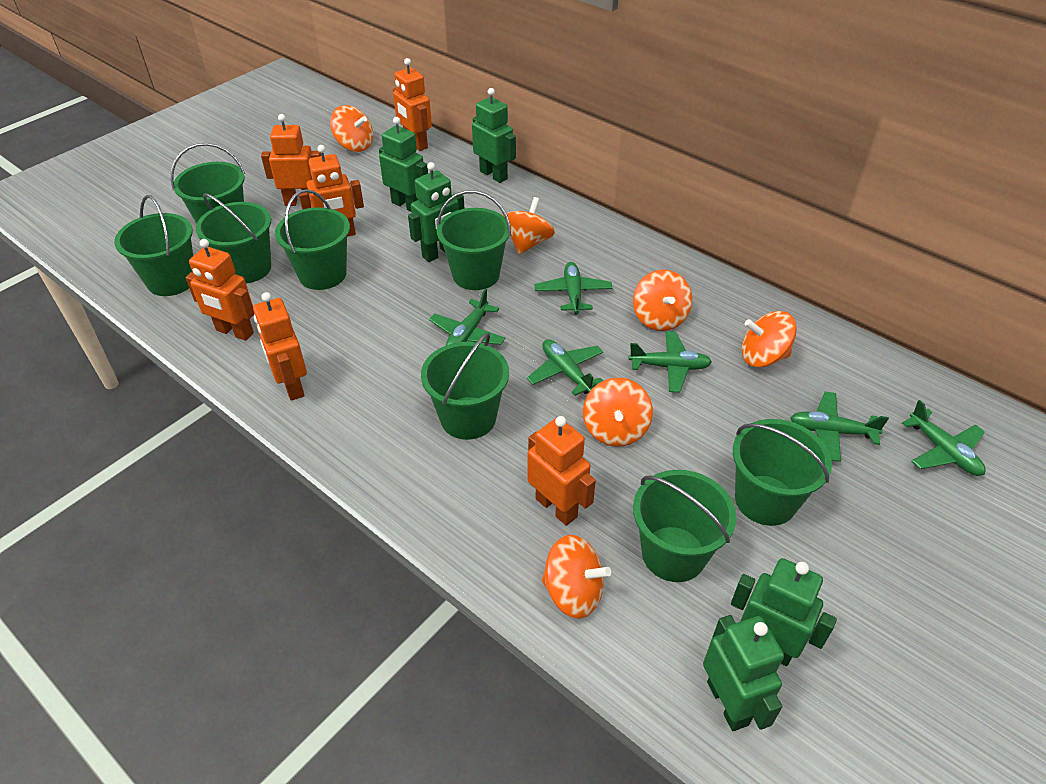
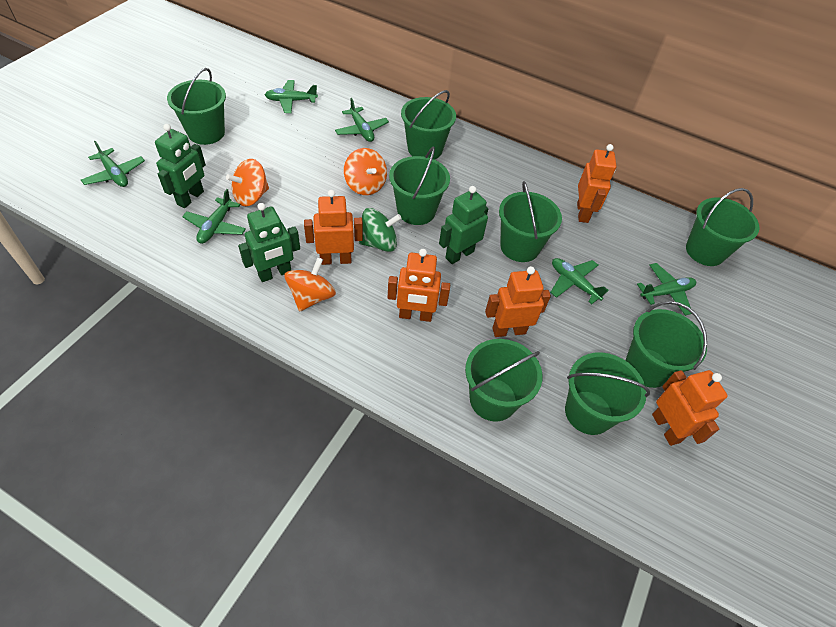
green robot: [379,117,428,211] [408,162,464,262] [472,88,516,183] [703,615,784,731] [731,558,837,666] = 5 -> [155,124,206,208] [238,203,300,282] [439,186,488,264] = 3
green spinning top: none = 0 -> [359,208,402,252] = 1
orange robot: [185,239,254,341] [253,292,307,401] [261,114,321,206] [299,145,364,237] [393,58,432,151] [527,416,596,526] = 6 -> [304,190,363,265] [388,249,450,322] [485,266,551,337] [577,144,617,223] [652,370,728,446] = 5
orange spinning top: [330,105,373,152] [503,197,555,255] [542,535,611,619] [583,378,653,447] [633,270,692,331] [742,311,797,367] = 6 -> [226,159,269,206] [284,257,336,312] [344,148,387,195] = 3

